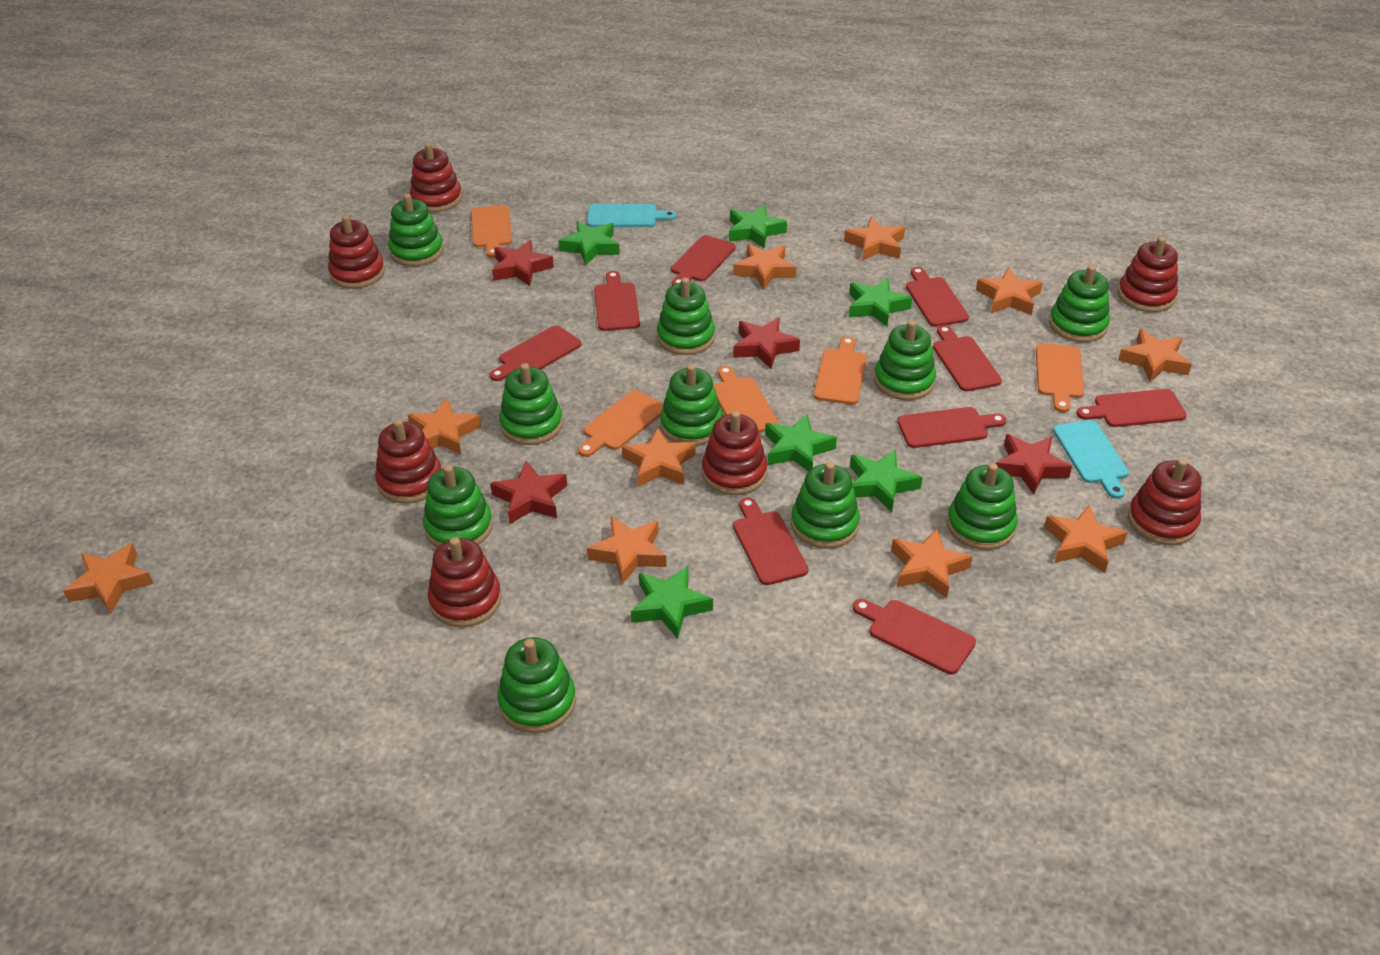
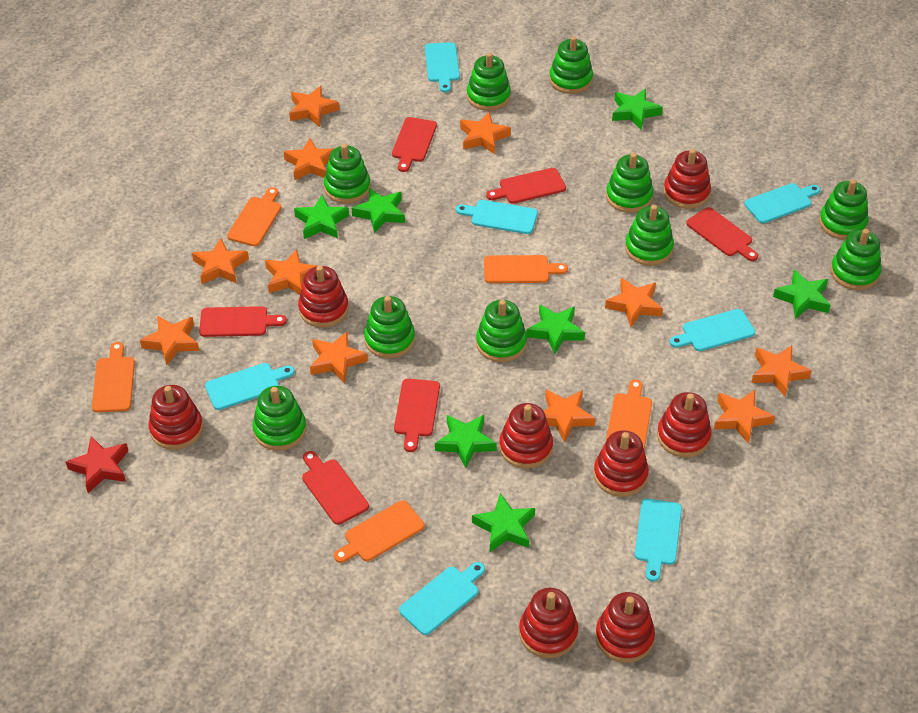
green star: [558,221,620,266] [631,566,713,639] [729,205,787,249] [765,414,837,471] [849,278,912,326] [850,450,923,512] = 6 -> [294,195,349,239] [352,188,405,233] [435,415,497,468] [472,493,535,552] [527,305,585,354] [612,89,663,130] [773,270,831,319] = 7
orange star: [63,543,153,614] [408,398,481,455] [587,516,667,584] [622,427,696,487] [733,244,797,290] [844,217,905,261] [891,528,972,598] [976,268,1043,315] [1044,505,1128,573] [1118,329,1192,382] = 10 -> [140,315,199,365] [192,238,249,284] [265,249,317,295] [284,138,333,180] [289,86,339,127] [310,332,368,383] [460,112,511,154] [544,390,595,443] [605,278,663,327] [714,390,775,444] [751,345,812,397] = 11
red cutting board: [490,325,581,381] [594,271,640,331] [671,235,736,286] [733,497,809,585] [853,599,976,674] [897,407,1006,448] [906,267,969,327] [933,325,1002,392] [1076,389,1187,427] = 9 -> [199,306,287,337] [302,451,369,525] [392,117,437,172] [394,379,440,452] [486,168,566,204] [686,207,758,261] = 6
red stacking toy: [328,215,385,289] [375,419,441,503] [410,142,462,212] [428,537,501,627] [702,411,767,495] [1118,237,1178,312] [1128,458,1202,545] = 7 -> [149,385,203,450] [298,266,349,328] [499,403,553,469] [519,588,578,658] [593,430,649,497] [595,592,655,663] [657,392,712,457] [664,149,711,209] = 8
red star: [490,461,567,524] [492,240,554,286] [733,317,800,369] [995,434,1072,494] = 4 -> [66,436,128,493] = 1
turquoise cutting board: [587,204,677,227] [1053,420,1128,499] = 2 -> [205,363,295,410] [399,562,485,635] [425,42,460,93] [456,200,538,234] [634,498,682,582] [670,309,755,351] [744,183,821,223] = 7

